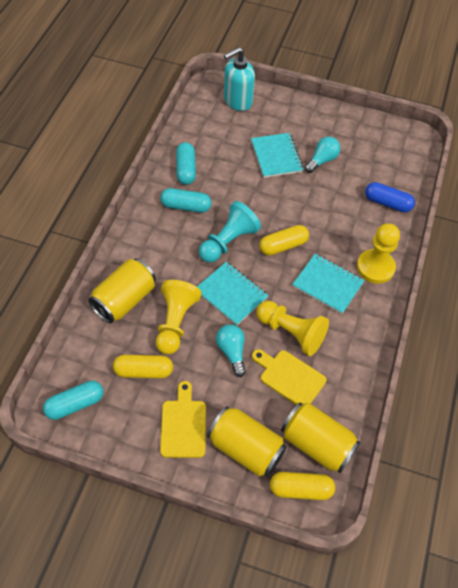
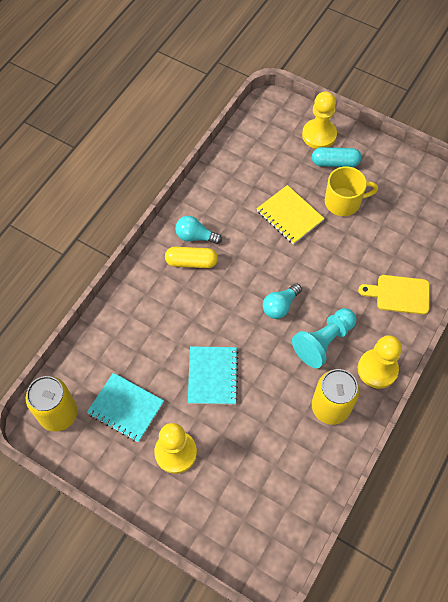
blue capsule: [365,182,415,212] = 1 -> none = 0
turquoise capsule: [43,381,104,420] [160,188,211,213] [176,142,196,185] = 3 -> [312,147,362,167] = 1
turquoise notebook: [197,262,269,326] [251,133,303,178] [292,254,365,314] = 3 -> [87,373,164,443] [188,346,238,405] = 2
turquoise soap dispenser: [224,47,255,111] = 1 -> none = 0
yellow can: [88,258,156,324] [207,406,287,476] [281,402,360,473] = 3 -> [26,376,78,432] [312,369,360,425] = 2
yellow capsule: [113,355,173,378] [259,225,309,256] [270,472,335,500] = 3 -> [165,247,218,268] = 1
yellow cutting board: [160,381,206,458] [252,349,326,405] = 2 -> [358,275,429,315] = 1
yellow mug: none = 0 -> [325,166,378,216] = 1
yellow notebook: none = 0 -> [257,185,325,245] = 1

